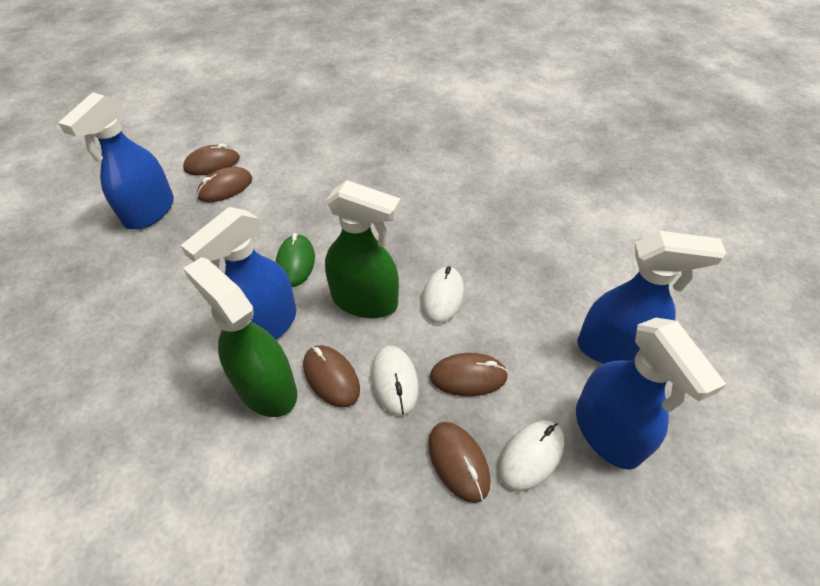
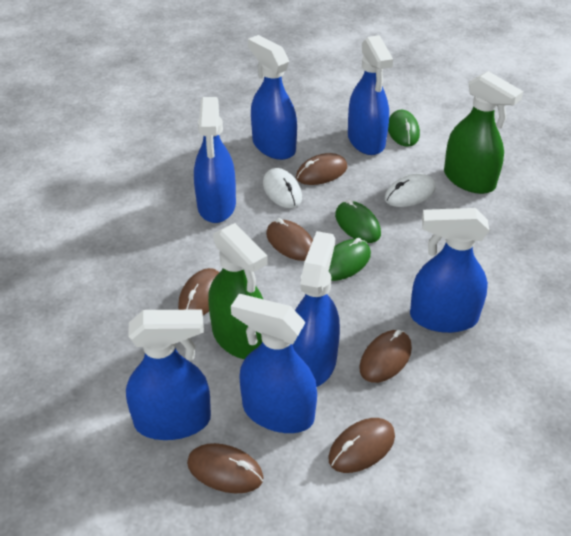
blue spray bottle: [58,92,174,230] [181,207,296,340] [576,318,727,470] [577,231,727,364] = 4 -> [126,310,211,440] [194,97,236,223] [231,294,317,433] [248,35,297,160] [293,231,340,387] [348,35,393,155] [410,208,489,333] = 7
brown mouse: [183,144,240,176] [197,167,252,202] [303,345,360,407] [428,422,490,503] [430,353,508,396] = 5 -> [178,268,219,315] [187,443,263,493] [266,218,313,261] [296,153,347,185] [328,418,395,473] [359,330,412,383] = 6
green mouse: [276,233,315,287] = 1 -> [328,238,371,281] [335,199,381,243] [388,110,420,147] = 3
white mouse: [372,346,419,416] [422,266,464,324] [499,420,565,492] = 3 -> [263,168,302,208] [385,173,436,207] = 2

